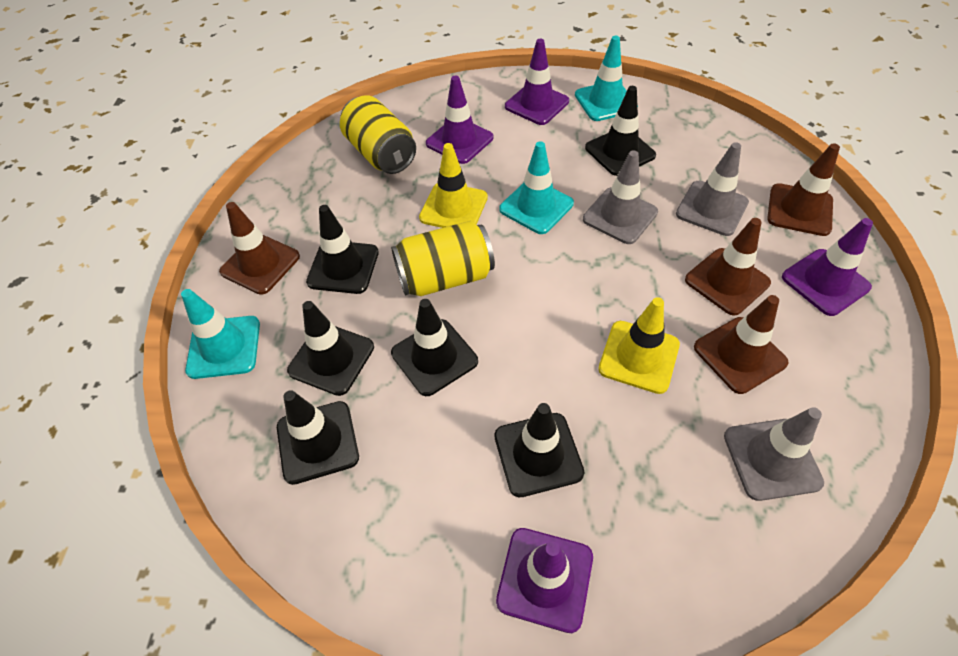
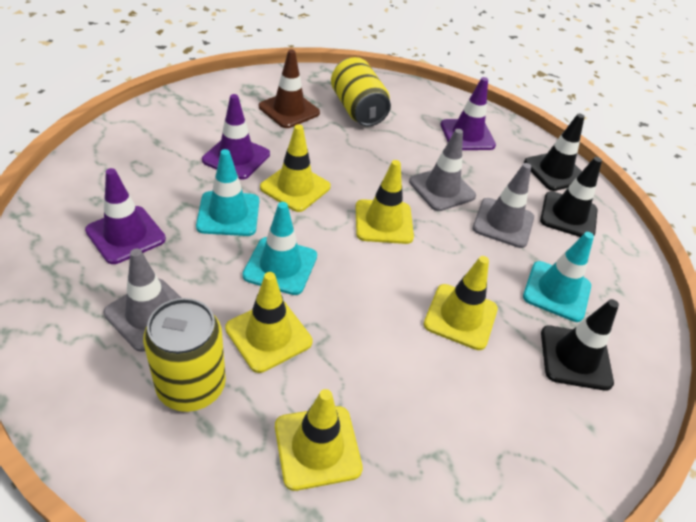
black traffic cone: [277,390,359,485] [287,301,374,396] [306,205,379,294] [391,299,478,396] [494,403,585,497] [585,86,656,176] = 6 -> [524,113,585,191] [540,157,602,237] [541,299,619,391] = 3
brown traffic cone: [219,202,300,295] [685,218,771,316] [694,295,789,394] [767,143,840,236] = 4 -> [259,50,320,128] = 1
purple traffic cone: [426,76,493,164] [496,528,593,633] [505,39,569,125] [782,218,873,316] = 4 -> [85,168,166,264] [202,94,270,180] [441,77,496,150] = 3
yellow traffic cone: [419,143,488,228] [598,297,680,394] = 2 -> [225,272,313,373] [260,124,331,212] [275,389,363,491] [356,160,414,244] [423,256,498,350] = 5

